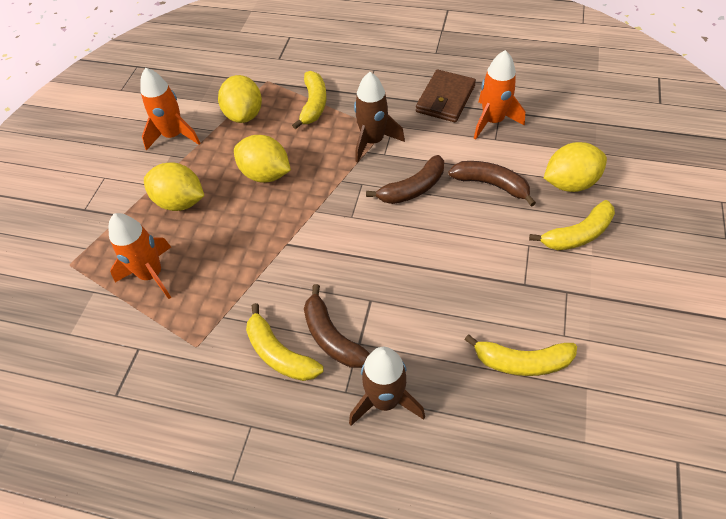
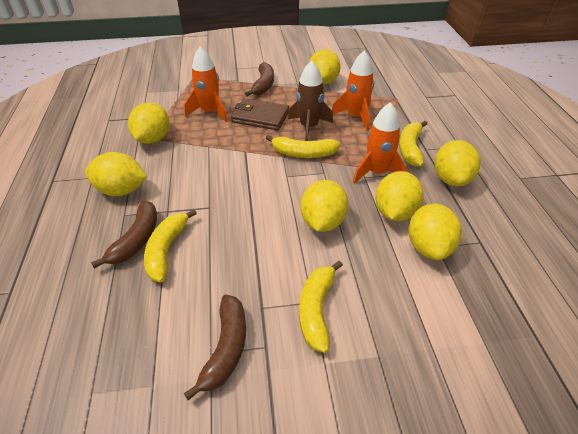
brown rocket: [349,347,425,426] [354,72,405,163] = 2 -> [288,60,333,141] = 1
yellow lemon: [144,162,204,211] [218,75,262,123] [234,135,291,183] [544,142,607,192] = 4 -> [85,152,147,196] [128,102,169,144] [301,180,349,232] [309,49,341,85] [375,171,424,221] [408,204,462,260] [434,140,480,186] = 7

